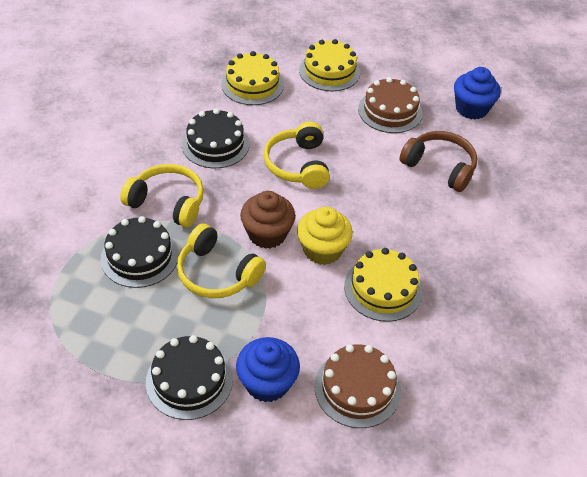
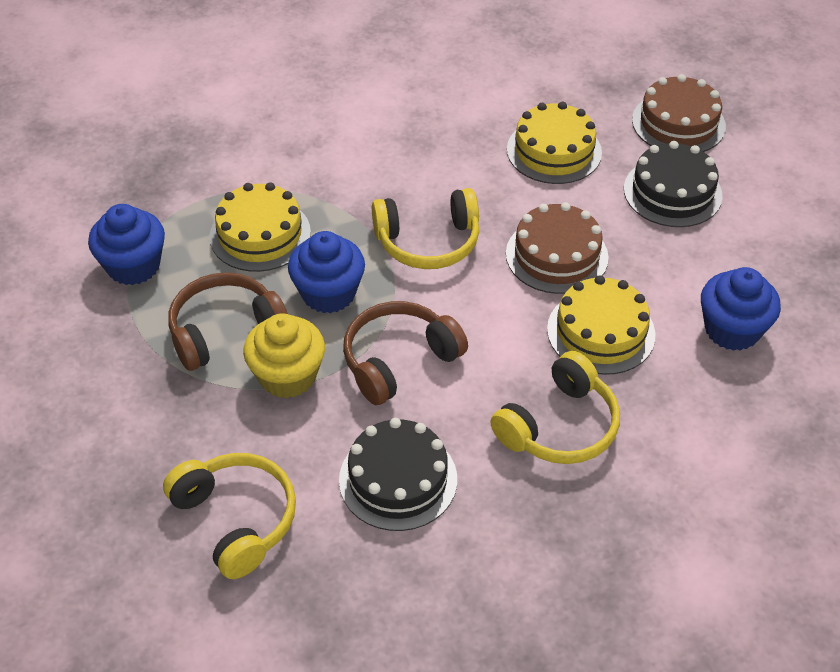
black cake: [101,216,179,288] [146,335,233,420] [182,108,250,168] = 3 -> [339,418,457,531] [624,141,723,227] = 2
blue cupcake: [236,337,300,402] [454,67,501,119] = 2 -> [88,204,165,285] [288,231,365,313] [701,267,781,351] = 3
brown cupcake: [240,191,295,249] = 1 -> none = 0
brown headphones: [400,131,477,192] = 1 -> [168,272,288,371] [343,301,468,405] = 2

